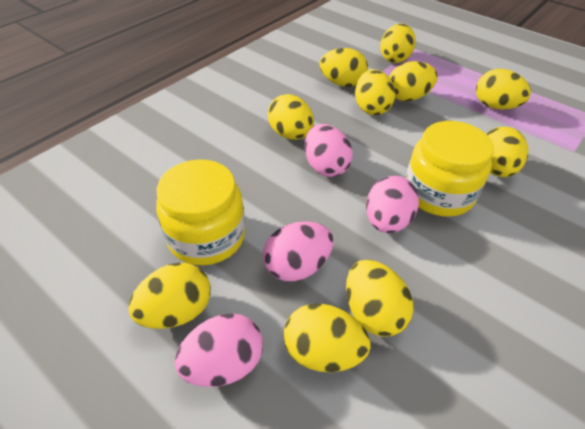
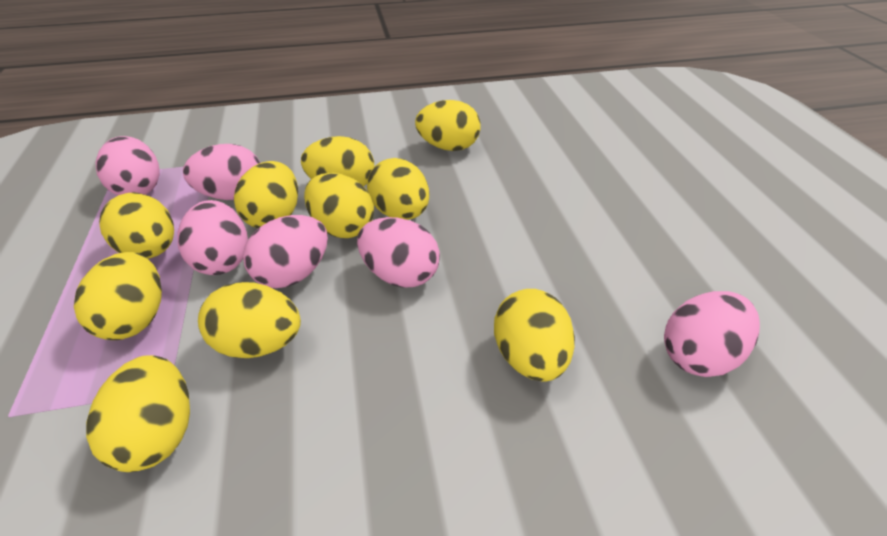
pink egg: [174,313,263,387] [263,221,333,281] [305,124,353,177] [366,176,419,233] = 4 -> [95,136,160,196] [177,200,248,275] [183,144,260,200] [243,215,328,288] [357,217,440,288] [664,291,760,377] = 6
yellow jar: [156,160,245,265] [406,121,494,217] = 2 -> none = 0

